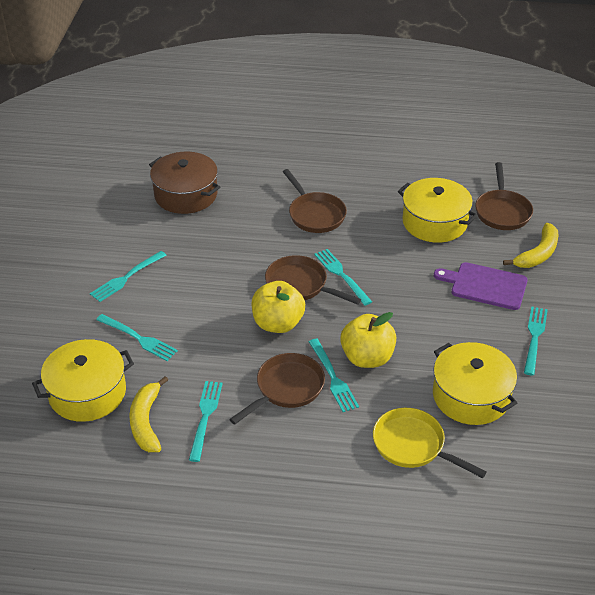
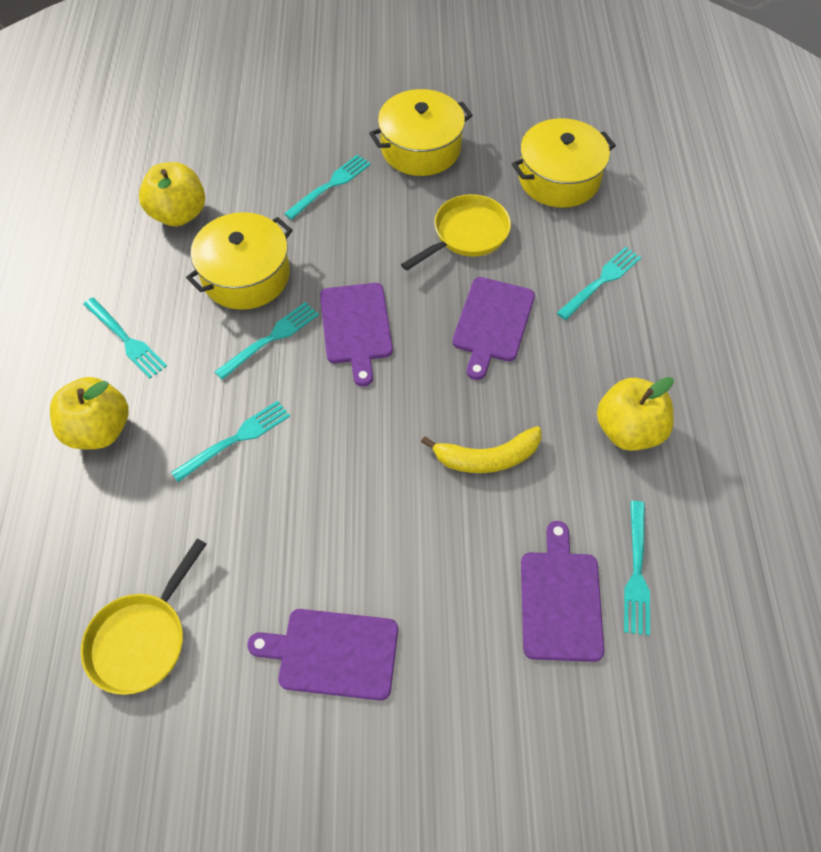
brown pan: [229,353,325,425] [265,255,361,305] [283,169,347,233] [475,162,533,230] = 4 -> none = 0
brown pot: [149,152,220,214] = 1 -> none = 0
purple cutting board: [434,262,528,310] = 1 -> [247,609,398,701] [320,283,393,386] [452,277,535,380] [521,521,604,662] = 4
yellow apple: [252,281,305,333] [340,312,396,368] = 2 -> [50,377,129,449] [139,162,205,227] [597,377,674,451] = 3
yellow banana: [129,376,168,452] [503,223,559,268] = 2 -> [421,426,541,473] = 1
yellow pan: [373,408,487,478] = 1 -> [81,539,207,695] [401,194,511,271] = 2

